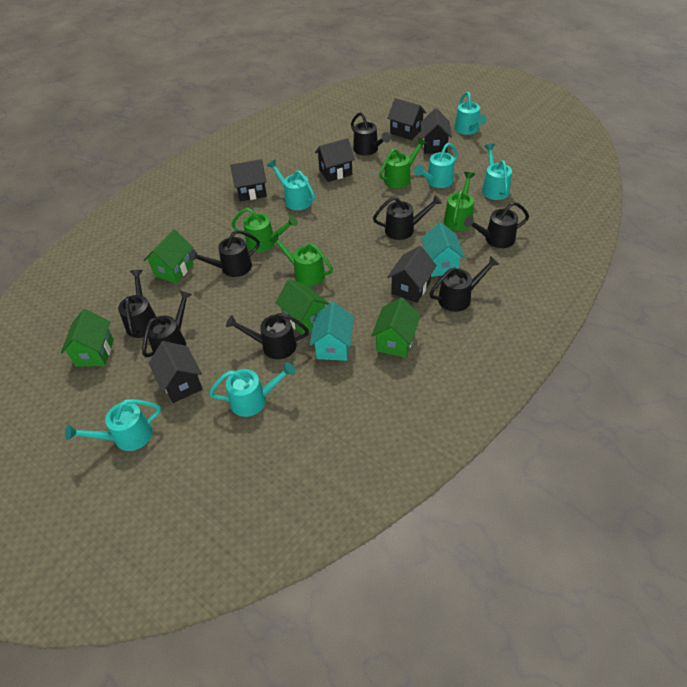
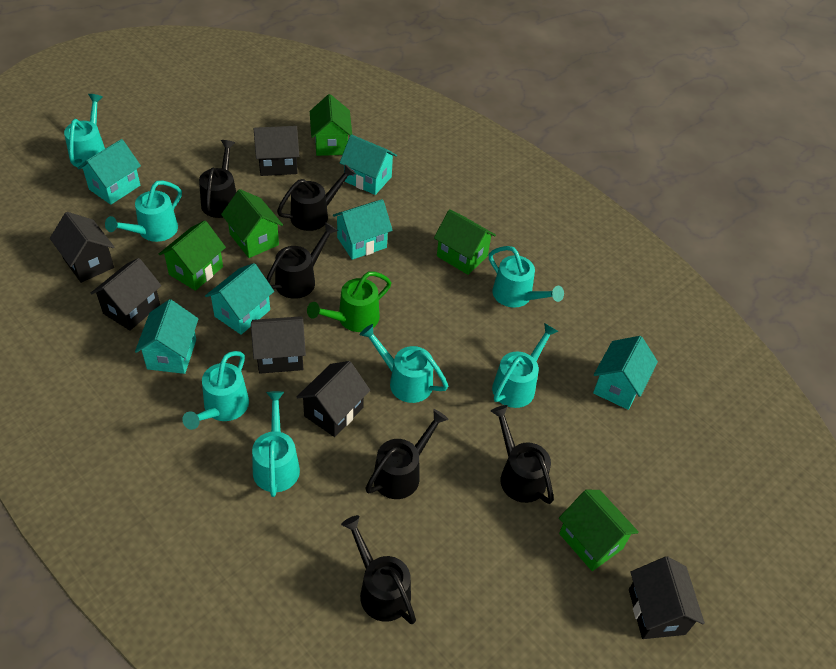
black watering can: [118,270,156,338] [142,290,192,357] [189,230,260,277] [226,312,309,359] [351,112,391,156] [373,195,442,240] [429,256,500,312] [464,202,529,248] = 8 -> [199,140,236,218] [266,222,338,299] [277,164,356,231] [341,515,416,624] [365,409,448,499] [491,405,554,504] = 6
green house: [61,309,114,367] [144,229,194,283] [275,279,329,335] [371,297,421,358] = 4 -> [159,220,226,291] [221,189,283,258] [310,94,352,156] [434,209,496,275] [559,490,639,571] = 5
green watering can: [231,208,298,252] [269,233,333,286] [379,137,427,188] [444,172,475,231] = 4 -> [307,272,391,332] = 1
turquoise house: [310,302,354,361] [421,222,465,277] = 2 -> [78,139,141,205] [135,299,198,374] [205,263,274,335] [333,199,393,260] [340,134,397,195] [593,336,658,410] = 6
turquoise watering can: [65,399,161,451] [209,362,295,417] [267,160,315,210] [414,143,458,188] [454,92,487,135] [482,144,512,200] = 6 -> [64,94,105,169] [105,181,182,242] [182,351,249,430] [252,391,300,497] [360,324,448,403] [489,246,564,308] [492,323,559,408] = 7

